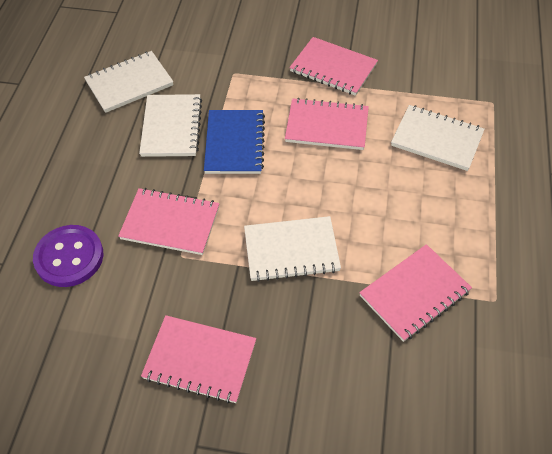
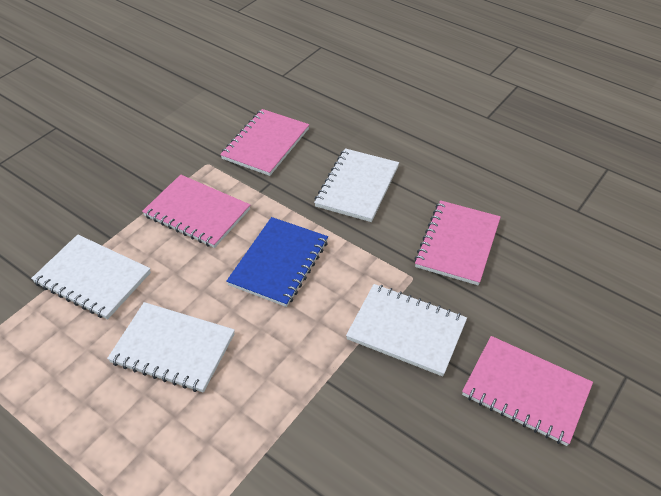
pink notebook: [118,188,219,255] [141,315,256,404] [285,98,369,150] [290,37,378,96] [359,244,472,342] = 5 -> [142,175,250,248] [220,109,309,176] [414,200,501,285] [462,336,593,446] = 4
purple button: [33,225,103,287] = 1 -> none = 0

